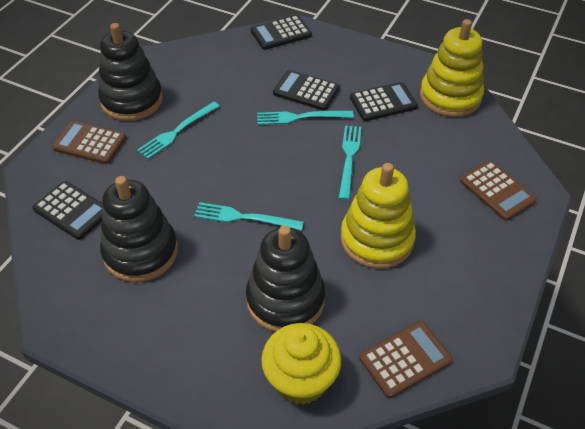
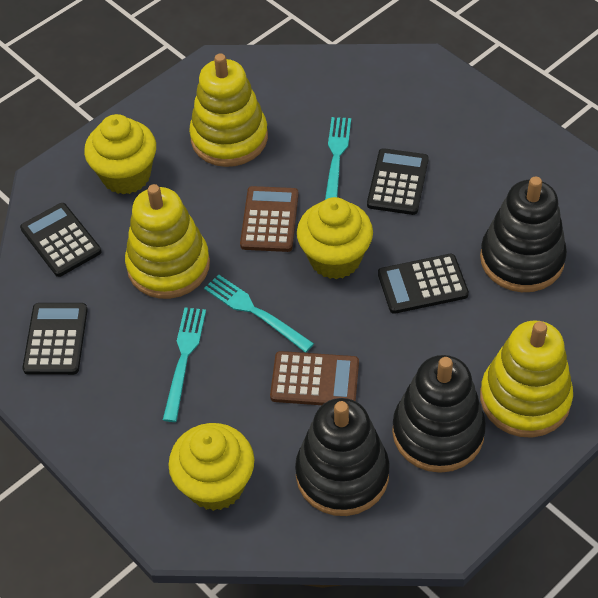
brown calculator: [52,121,126,164] [360,321,452,398] [460,161,537,221] = 3 -> [240,186,299,252] [270,351,359,405] = 2
turquoise fork: [137,102,220,159] [194,202,304,230] [257,111,354,125] [339,125,362,200] = 4 -> [163,307,206,422] [204,274,314,353] [325,117,351,200] = 3
yellow cupcake: [261,323,341,405] = 1 -> [84,114,156,195] [168,423,254,511] [297,197,373,279] = 3
yellow stacking toy: [341,163,416,269] [420,19,484,117] = 2 -> [125,184,210,299] [189,53,268,167] [480,320,573,438] = 3

